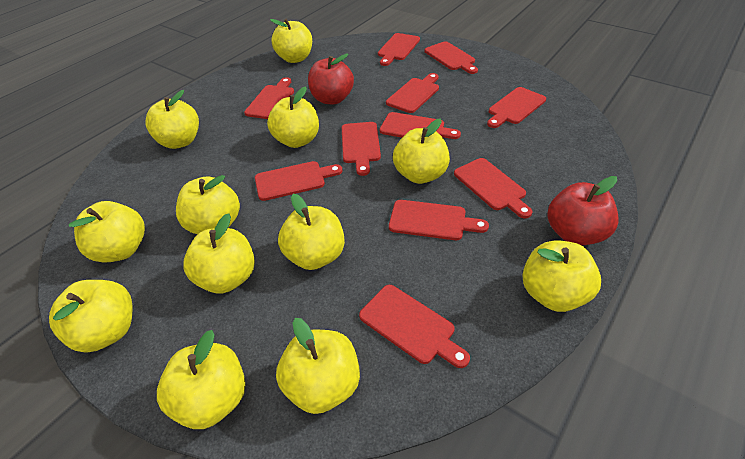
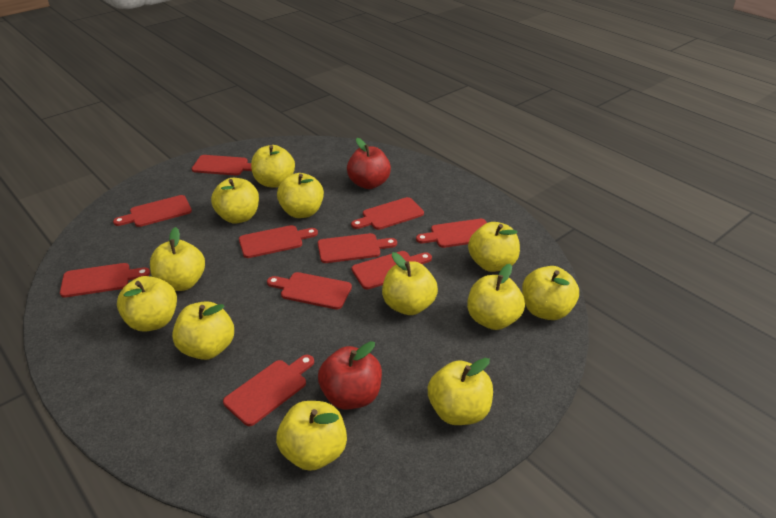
red cutting board: [244,77,294,119] [255,161,343,201] [342,122,381,176] [359,285,470,368] [378,33,420,66] [380,112,461,139] [386,73,439,113] [389,200,489,240] [425,41,478,74] [454,158,533,218] [487,87,546,128] = 11 -> [60,263,150,297] [113,195,192,227] [192,155,252,175] [223,355,314,426] [239,225,318,258] [267,272,352,310] [318,233,397,263] [351,197,424,230] [352,251,432,289] [416,219,487,248] = 10

